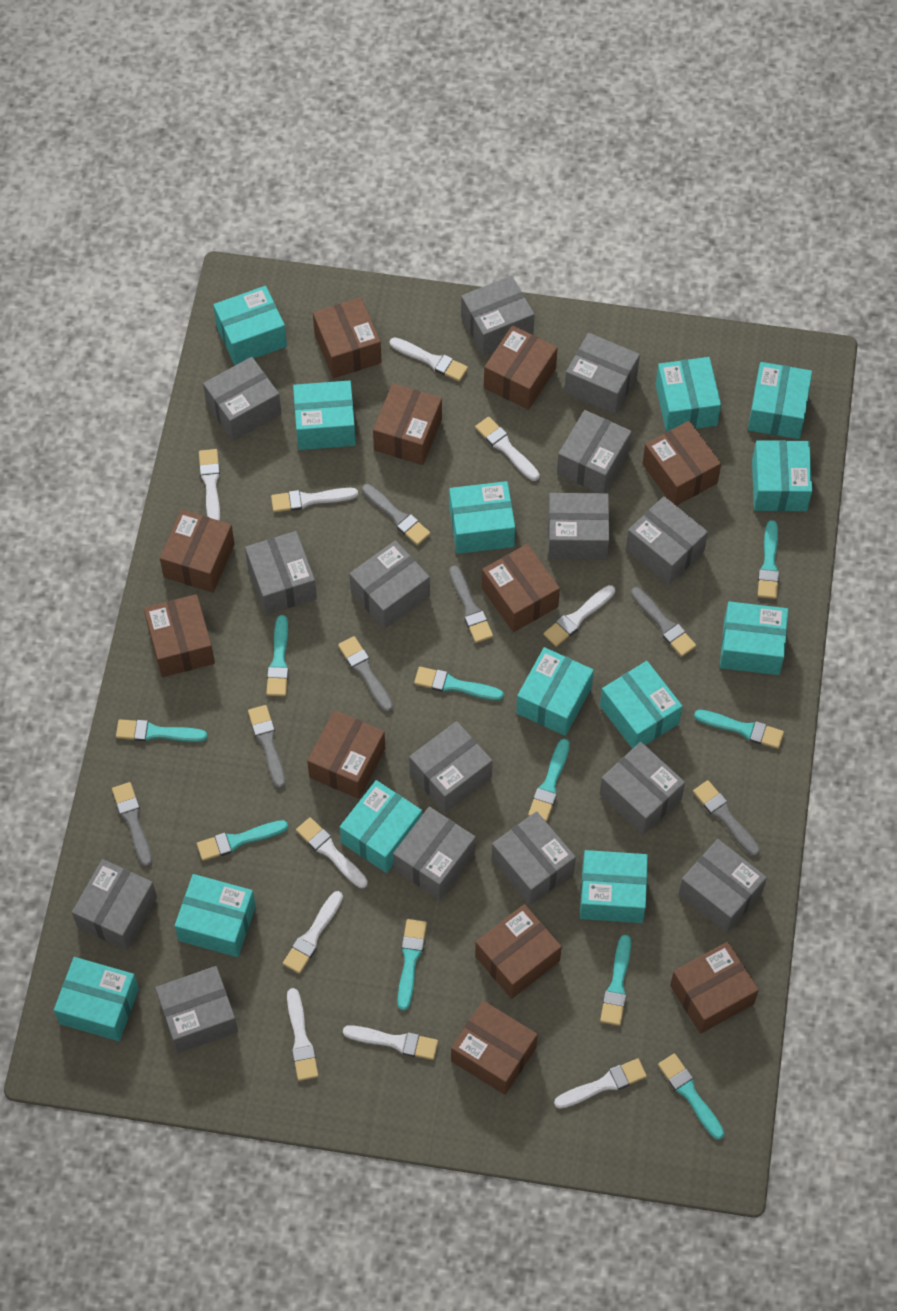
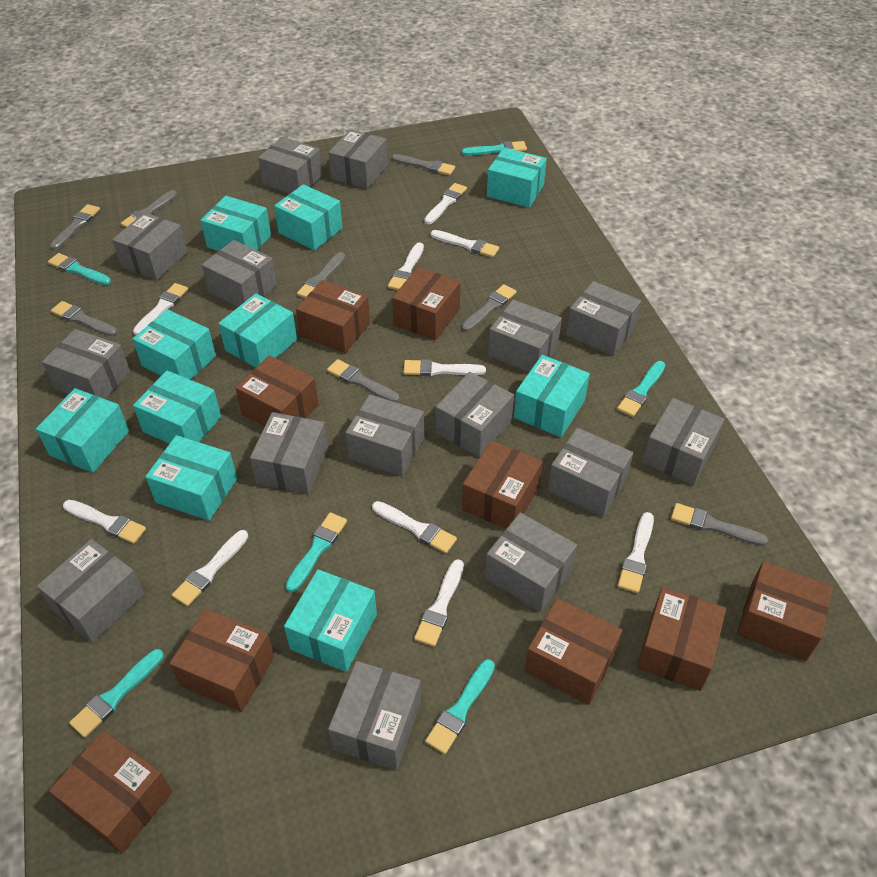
brown box: [144,594,215,677] [160,509,234,593] [307,710,385,799] [313,297,382,378] [373,384,442,465] [451,1001,538,1095] [475,904,562,999] [482,544,560,632] [484,325,558,410] [643,421,721,506] [670,942,759,1034] = 11 -> [49,731,173,854] [169,608,275,712] [235,355,319,426] [296,280,370,353] [392,267,460,340] [462,440,543,529] [525,598,622,705] [637,587,726,691] [737,561,833,661] = 9
grey brush: [112,782,152,867] [248,705,286,789] [338,636,393,712] [362,484,430,545] [449,565,493,643] [631,587,696,657] [693,780,760,857] = 7 -> [50,204,100,250] [51,301,117,336] [121,190,177,227] [297,252,345,298] [327,359,399,402] [392,154,455,176] [462,284,517,332] [671,503,768,546] = 8
turquoise box: [54,957,139,1041] [174,874,256,957] [213,286,287,365] [293,380,356,450] [340,780,422,873] [449,481,515,554] [516,647,594,736] [580,850,648,923] [600,661,683,749] [656,357,721,432] [720,602,788,675] [748,362,812,439] [752,440,812,511] = 13 -> [36,388,129,473] [132,309,216,380] [133,370,221,444] [145,435,237,521] [200,196,271,251] [218,293,297,368] [274,184,343,250] [284,569,377,672] [487,147,547,208] [514,355,590,437] = 10
turquoise brush: [116,719,207,742] [197,820,288,861] [266,615,289,696] [397,919,427,1011] [414,667,504,701] [528,739,570,822] [600,935,631,1026] [658,1053,724,1140] [694,710,784,749] [758,520,779,599] = 10 -> [48,253,111,285] [69,649,164,738] [286,512,347,592] [425,659,495,754] [462,141,527,155] [617,361,666,417] = 6

